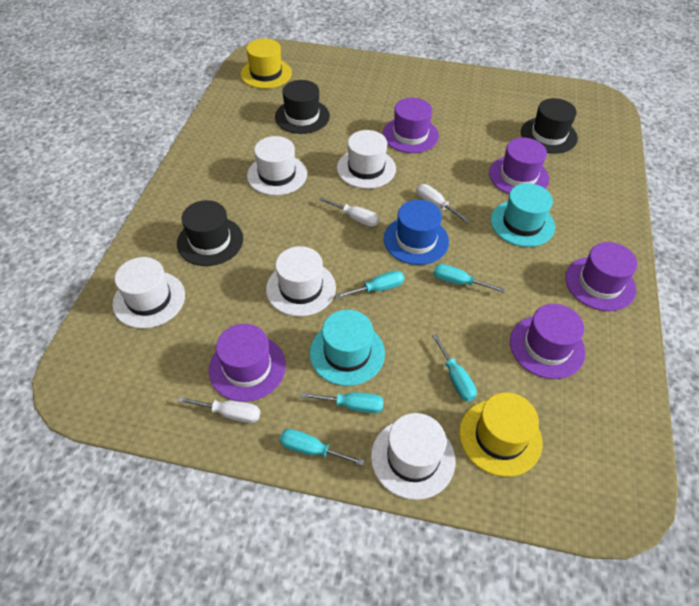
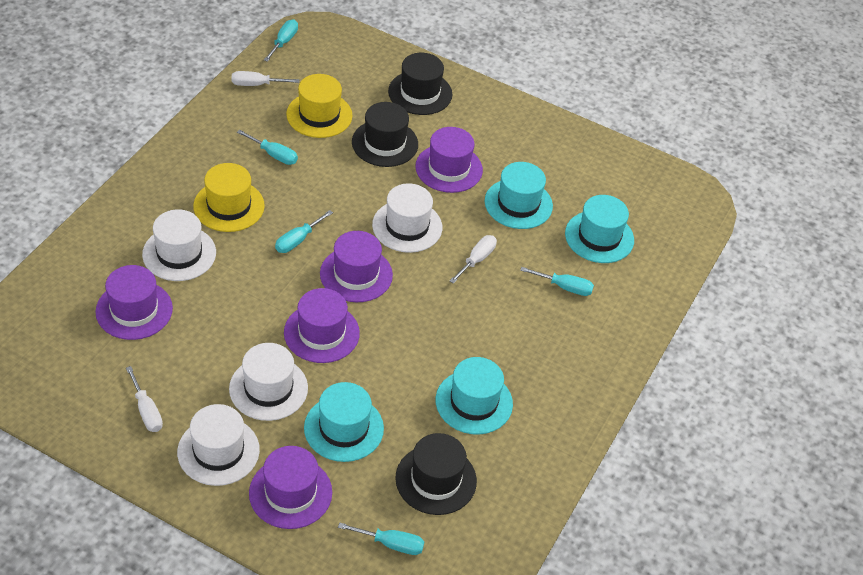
blue hat: [384,200,449,265] = 1 -> none = 0
turquoise hat: [310,309,385,386] [491,183,555,247] = 2 -> [304,382,384,462] [435,357,513,435] [485,162,553,229] [565,195,634,263] = 4
white hat: [112,257,185,329] [247,136,307,196] [266,246,336,317] [337,130,396,189] [371,413,455,500] = 5 -> [142,209,216,281] [177,404,260,486] [229,343,308,421] [372,183,442,253] = 4

